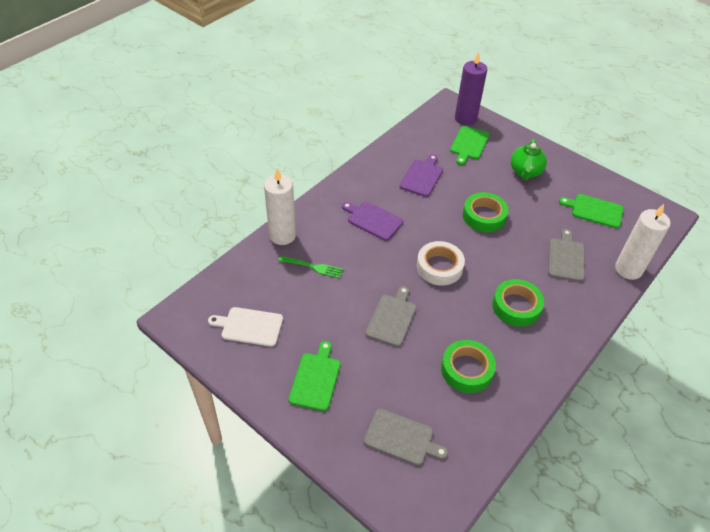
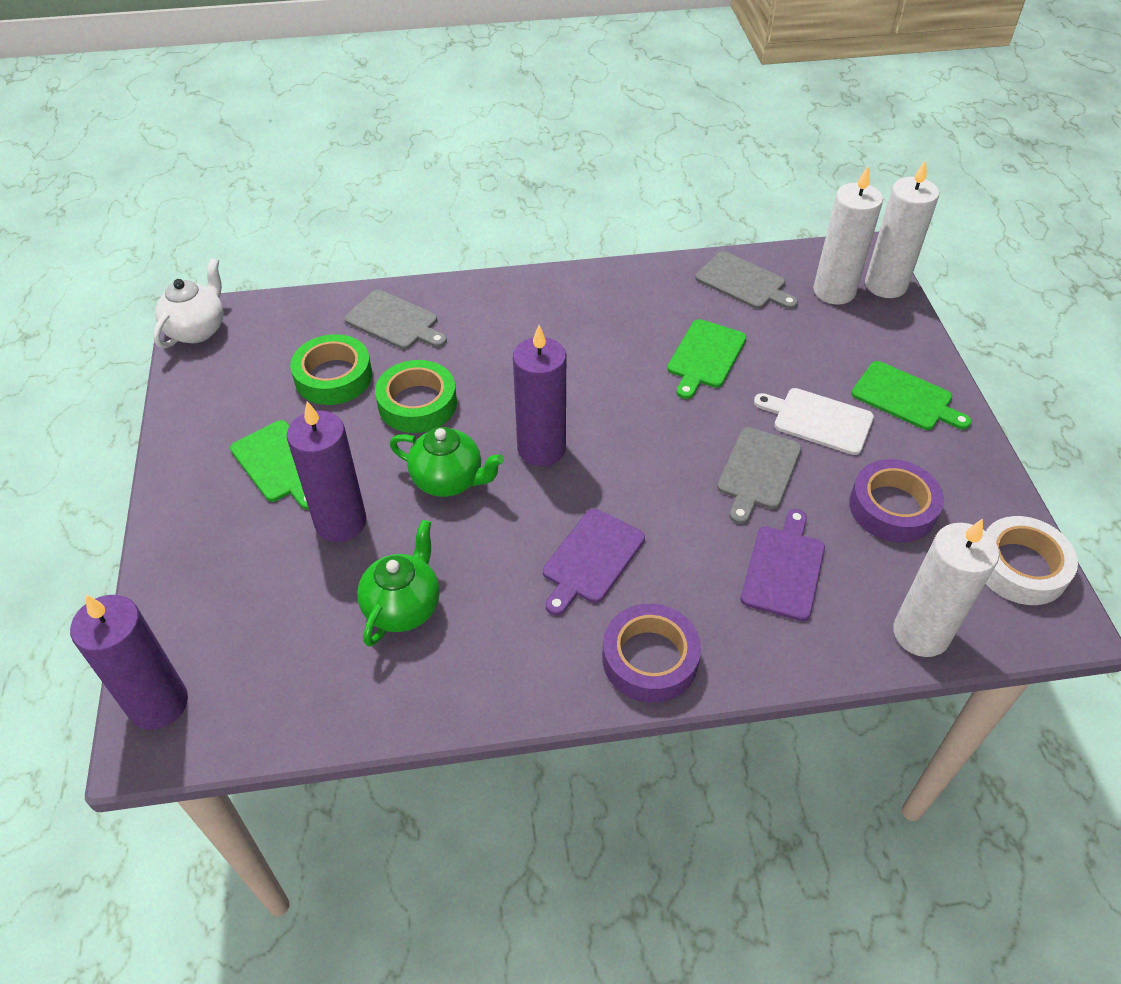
green fork: [278,256,343,278] = 1 -> none = 0
green tape: [441,340,496,393] [463,192,508,232] [492,279,544,327] = 3 -> [290,334,372,405] [375,360,457,433] = 2
green teapot: [511,139,547,180] = 1 -> [357,519,440,647] [390,427,504,497] = 2
purple candle: [455,52,487,125] = 1 -> [70,595,188,730] [287,401,366,543] [513,325,566,466] = 3
purple tape: none = 0 -> [602,604,701,703] [849,459,944,542] = 2
white candle: [264,168,296,245] [615,204,671,280] = 2 -> [813,167,883,305] [865,160,939,298] [893,519,999,657] = 3
white teapot: none = 0 -> [153,258,224,348] = 1

